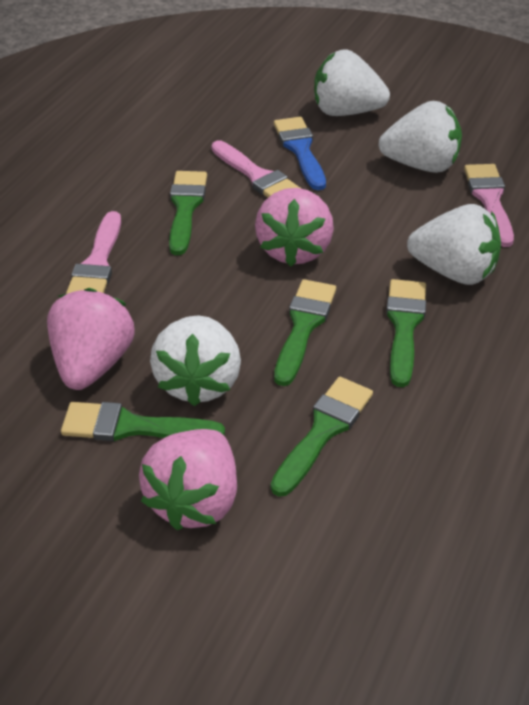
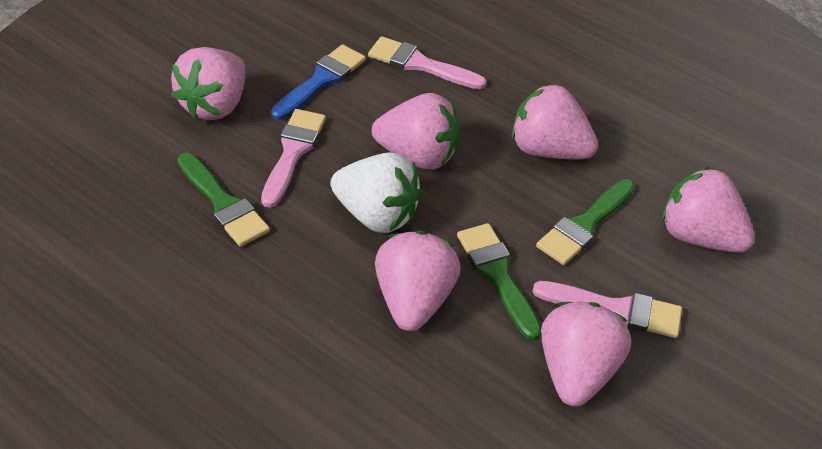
green brush: [61,402,225,441] [169,171,207,255] [271,377,373,497] [274,279,336,386] [386,279,426,387] = 5 -> [177,153,270,247] [457,223,541,341] [536,179,635,265] = 3
pink strawberry: [47,288,134,390] [139,429,237,530] [255,188,334,267] = 3 -> [171,47,246,120] [372,93,459,170] [375,231,461,331] [512,84,598,159] [541,302,631,406] [662,167,755,253] = 6
white strawberry: [150,315,241,406] [314,50,390,116] [379,101,462,173] [407,204,501,285] = 4 -> [331,152,422,233] = 1

